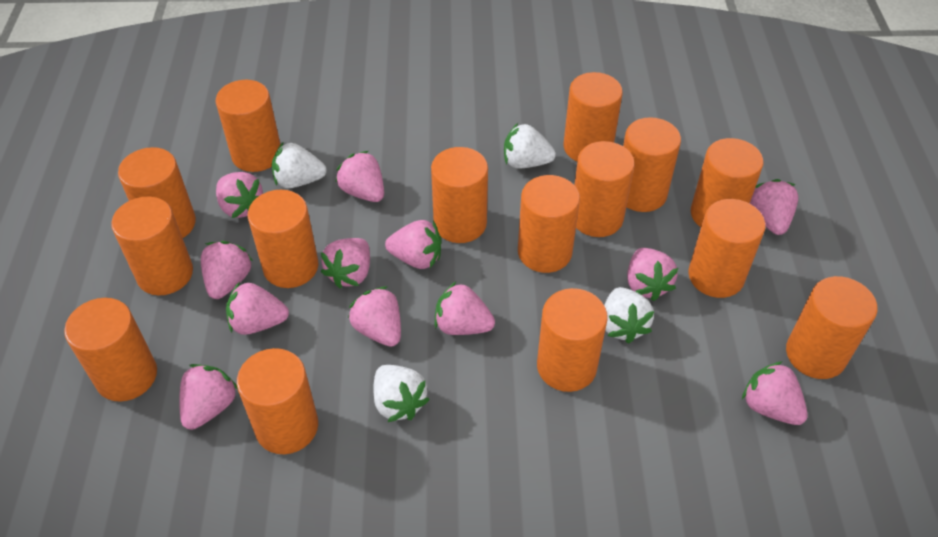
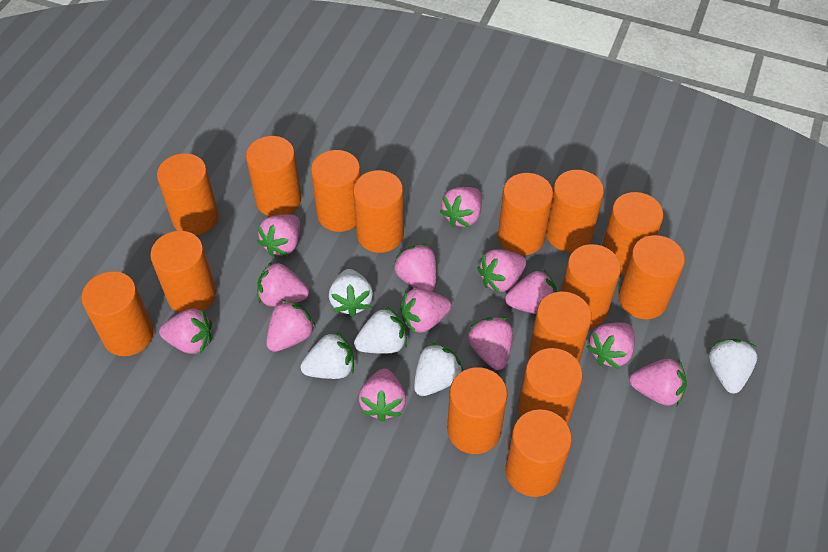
pink strawberry: [179,364,238,430] [201,241,253,299] [216,172,263,218] [226,282,289,335] [321,238,370,289] [335,151,384,202] [348,287,401,347] [385,220,442,269] [435,282,495,335] [627,248,678,301] [742,361,808,425] [750,179,798,235] = 12 -> [159,308,212,354] [257,214,300,257] [257,262,309,307] [266,300,316,352] [359,368,406,422] [393,244,436,292] [400,288,451,333] [440,187,482,227] [468,317,513,370] [477,249,526,293] [505,270,557,314] [587,322,635,369] [629,359,687,406] = 13
white strawberry: [272,143,327,188] [373,365,430,422] [504,123,556,169] [604,287,654,344] = 4 -> [301,331,354,379] [329,269,373,317] [354,307,407,354] [414,343,463,396] [709,339,757,393] = 5

